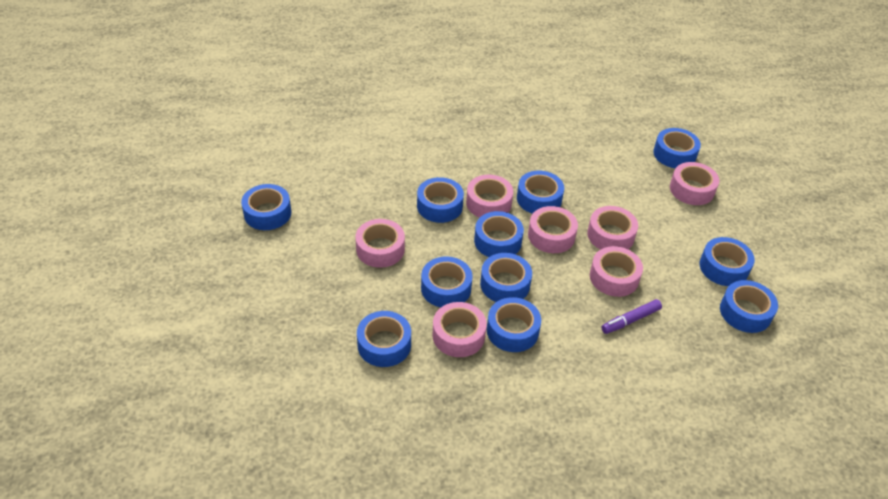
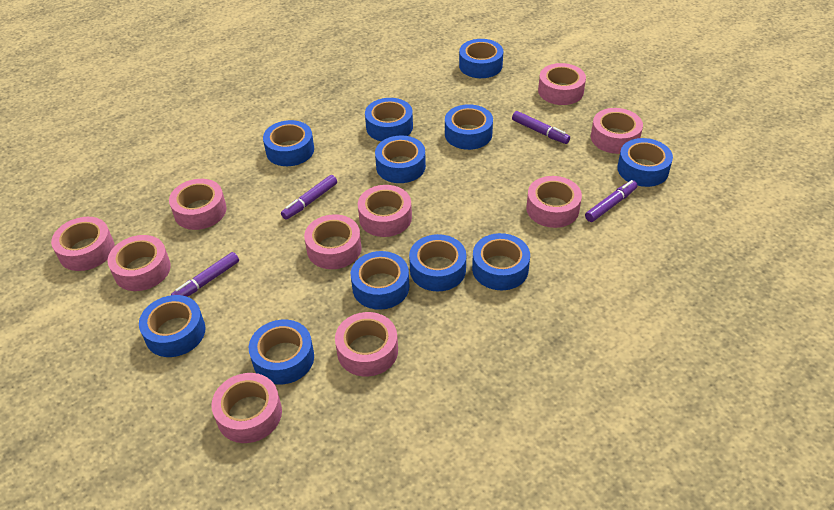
pink tape: [355,219,405,268] [432,302,487,357] [466,175,513,218] [528,206,578,253] [587,206,638,250] [590,246,643,297] [670,162,719,205] = 7 -> [51,217,115,271] [107,235,171,291] [169,179,227,230] [212,373,282,443] [304,214,362,269] [335,312,398,377] [358,185,412,237] [526,176,582,228] [538,63,586,105] [591,108,643,154] = 10
purple marker: [601,299,662,334] = 1 -> [171,252,239,297] [281,175,337,220] [512,111,570,144] [585,180,638,222] = 4

